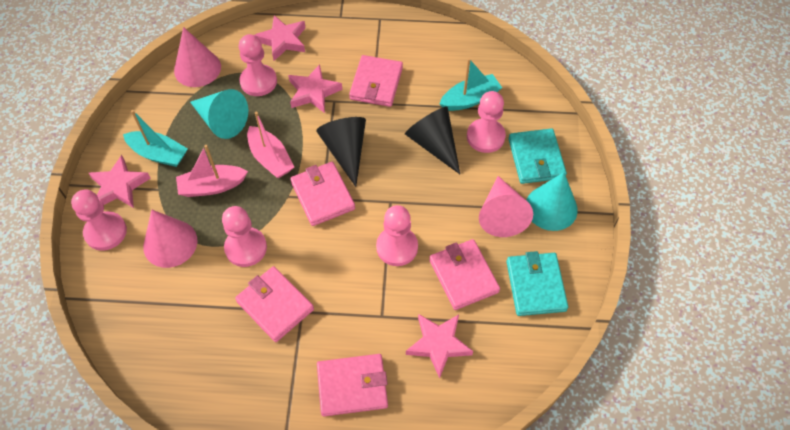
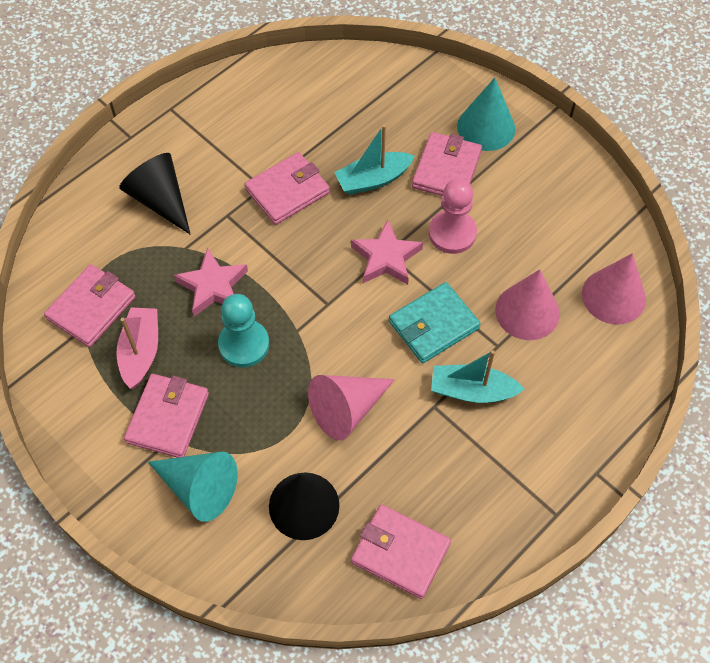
pink boat: [176,145,248,197] [247,112,294,178] = 2 -> [116,307,158,389] = 1
pink pawn: [71,190,127,251] [222,206,267,267] [239,34,277,96] [376,205,418,266] [467,91,506,153] = 5 -> [429,179,477,254] = 1
pink star: [89,155,151,208] [254,15,305,61] [288,64,342,113] [406,314,473,379] = 4 -> [174,248,248,316] [351,220,423,285] = 2
turquoise pawn: none = 0 -> [218,294,269,368] = 1
turquoise wallet: [507,251,568,316] [509,128,567,184] = 2 -> [389,282,481,363] = 1

